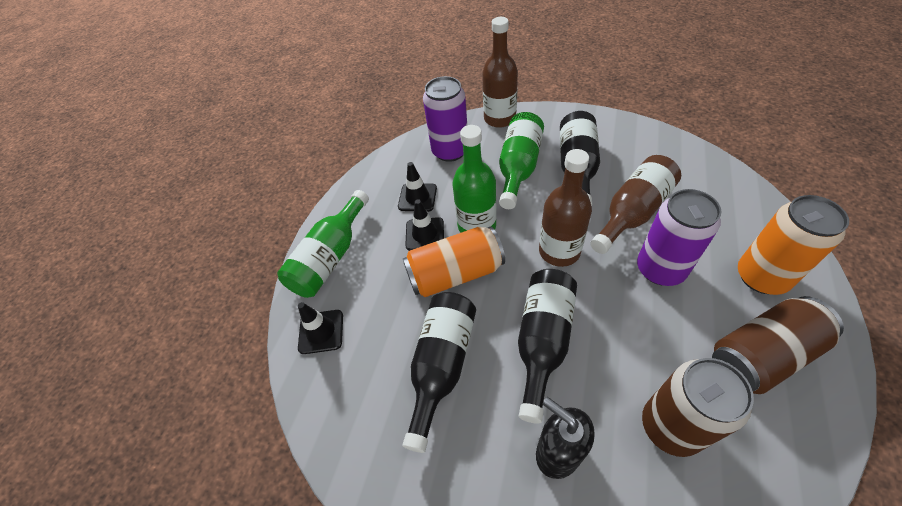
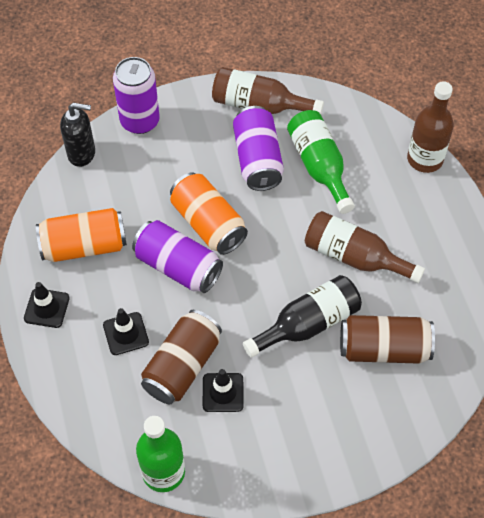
black bottle: [403,292,476,453] [518,269,577,424] [560,111,600,206] = 3 -> [243,275,362,358] = 1
green bottle: [277,190,369,298] [452,125,497,233] [499,112,544,209] = 3 -> [136,416,185,492] [287,110,355,214] = 2
purple can: [423,76,467,162] [637,189,721,286] = 2 -> [113,57,160,134] [132,220,223,293] [233,106,284,191] = 3

